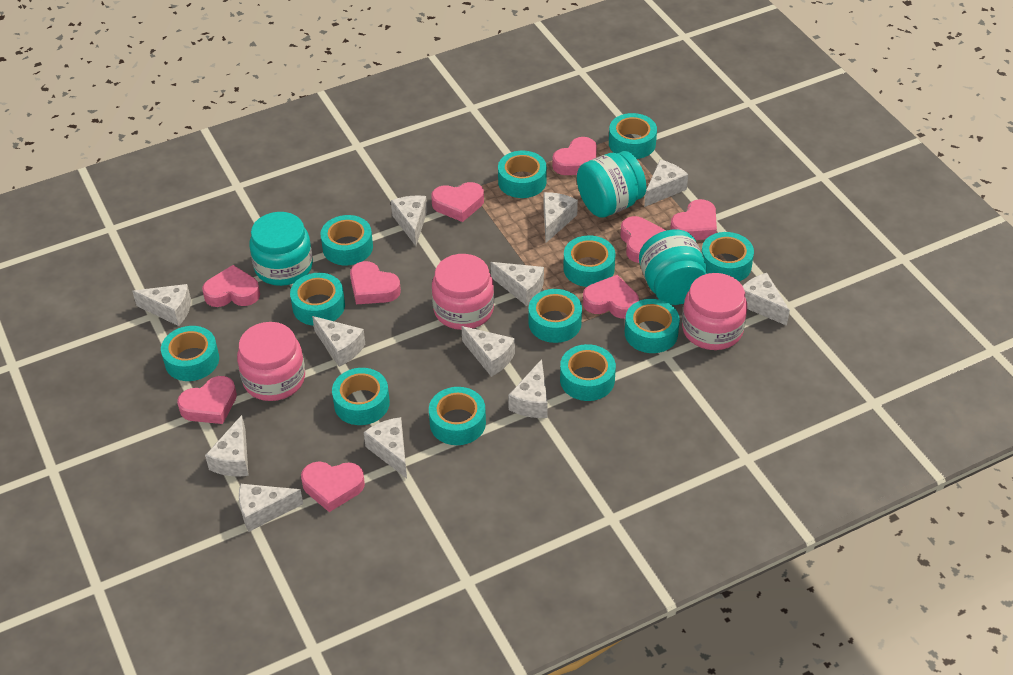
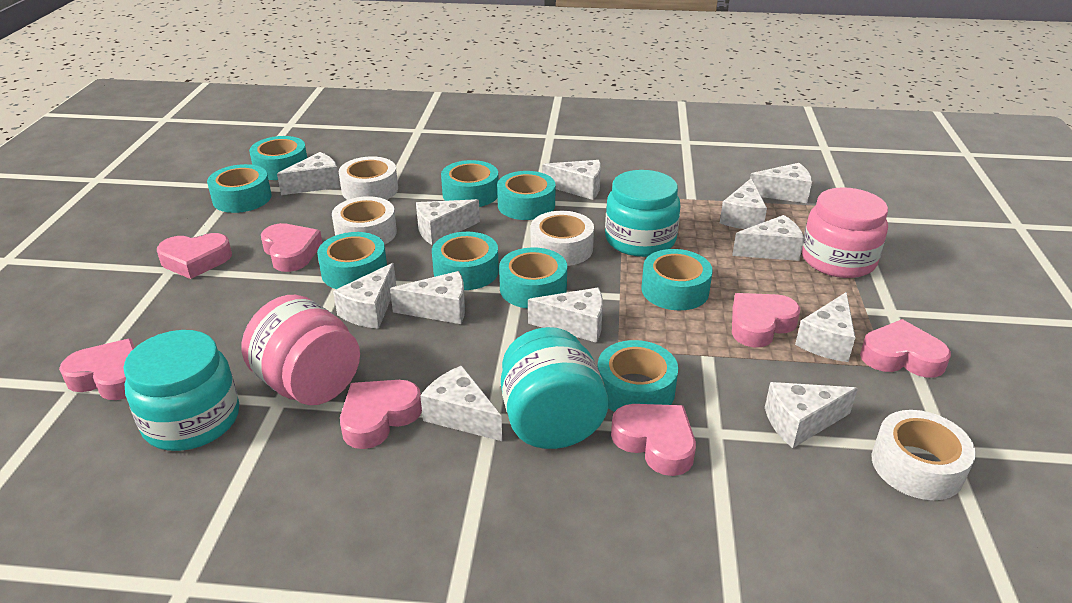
pink heart: [177,376,237,424] [202,265,260,307] [301,461,365,512] [350,261,401,304] [431,182,484,222] [552,137,597,175] [583,275,639,319] [621,216,666,263] [670,199,717,240] = 9 -> [59,338,135,400] [157,233,232,279] [261,223,322,272] [340,380,422,449] [611,404,696,476] [732,293,800,347] [860,319,951,378] = 7
pink jar: [237,322,305,401] [432,254,494,330] [682,273,747,350] = 3 -> [241,295,360,405] [802,187,888,278] = 2
turquoise tape: [161,326,219,381] [290,273,345,326] [320,215,373,265] [332,368,390,425] [429,387,486,445] [498,151,547,198] [528,289,582,343] [560,344,616,401] [563,235,615,287] [609,113,657,159] [625,299,680,353] [702,232,754,281] = 12 -> [207,164,271,213] [249,136,307,180] [317,232,387,289] [432,232,499,290] [441,160,499,207] [497,171,556,220] [499,247,567,308] [597,340,678,412] [641,249,713,310] = 9
white tape: none = 0 -> [332,196,397,245] [339,156,398,200] [531,211,594,266] [872,410,976,500] = 4

